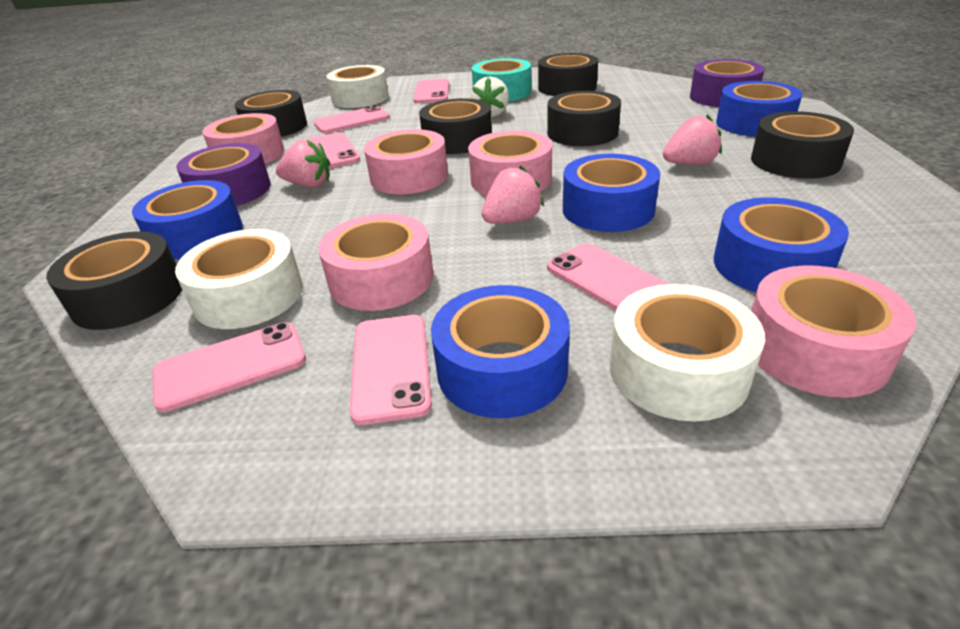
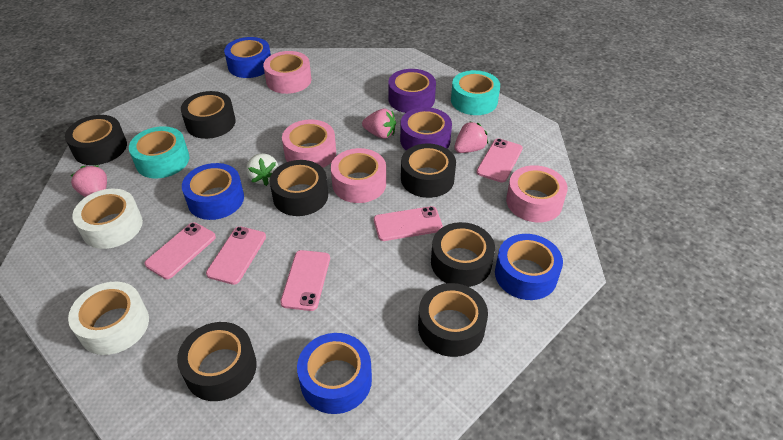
black tape: [46,231,182,330] [235,90,307,137] [419,98,492,154] [538,53,598,96] [547,91,621,146] [751,111,854,179] = 6 -> [65,115,127,165] [177,322,257,401] [181,91,236,139] [269,160,328,216] [401,144,456,198] [418,283,488,357] [431,222,495,287] = 7
blue tape: [132,180,243,259] [431,285,570,418] [563,154,660,232] [714,197,849,293] [716,81,802,137] = 5 -> [182,163,244,220] [224,37,271,78] [297,333,372,414] [495,234,563,300] = 4
pink phone: [152,322,306,412] [307,132,360,168] [314,105,390,133] [349,315,432,425] [413,79,449,103] [547,243,670,311] = 6 -> [145,222,216,279] [206,226,266,285] [280,250,330,311] [374,206,443,241] [476,138,523,183] = 5
pink tape: [202,113,285,164] [318,214,433,311] [364,129,448,194] [468,130,552,196] [751,265,916,398] = 5 -> [263,51,311,94] [282,120,336,168] [331,148,386,203] [506,165,568,222] = 4
turquoise tape: [472,58,531,102] = 1 -> [129,126,189,178] [451,70,500,115] = 2
white tape: [175,229,303,329] [327,65,389,108] [610,284,765,422] = 3 -> [68,282,149,355] [72,189,143,249] = 2

